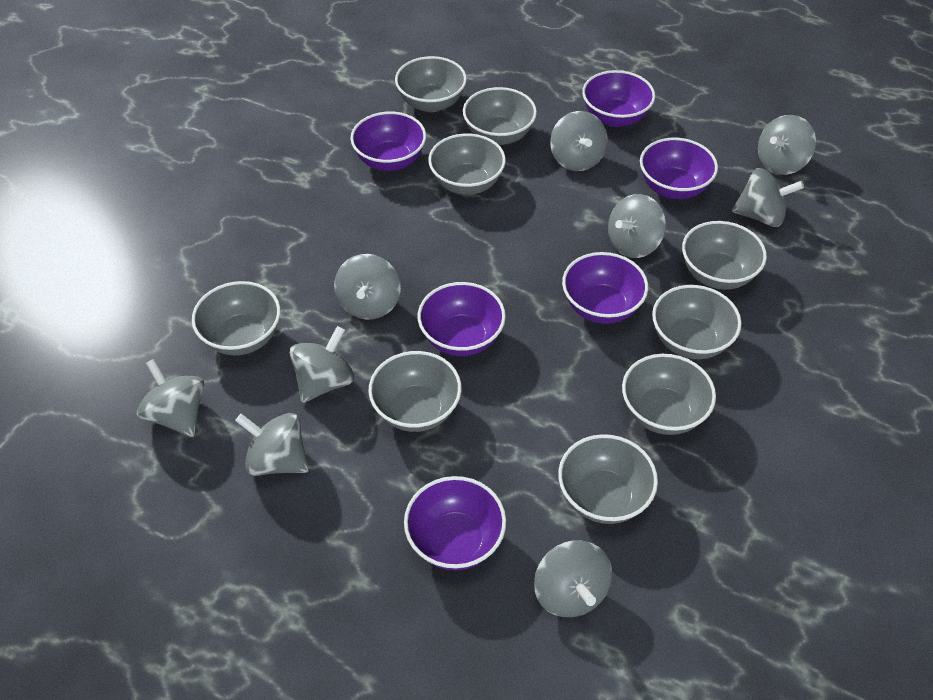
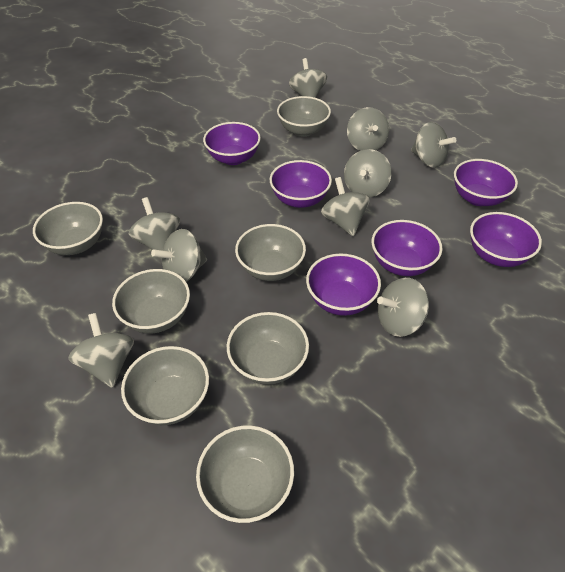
grey bowl: [192,281,280,356] [368,351,462,432] [395,56,467,112] [428,133,506,195] [463,87,537,145] [558,434,658,524] [622,354,716,435] [652,285,742,359] [682,221,767,290] = 9 -> [33,202,103,255] [112,269,190,334] [121,346,209,425] [196,425,294,523] [227,312,309,385] [235,224,306,281] [277,96,331,137] = 7

